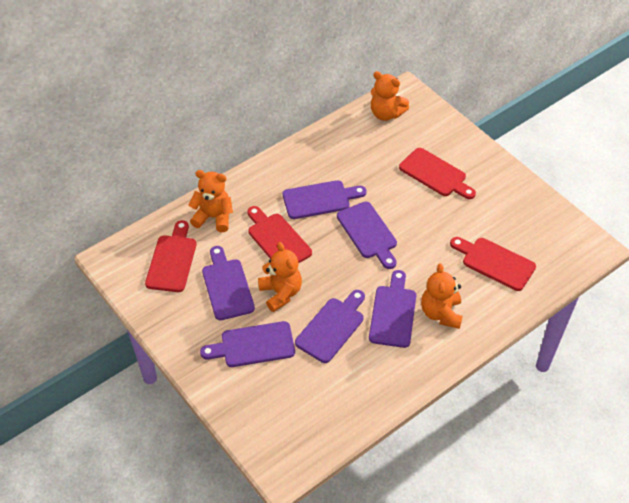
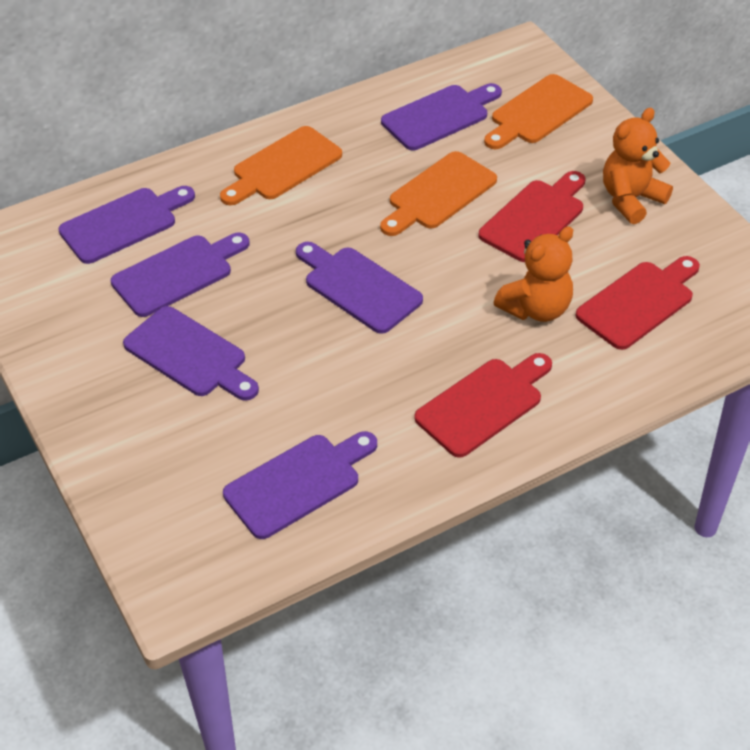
orange cutting board: none = 0 -> [220,126,342,205] [380,151,497,236] [484,74,593,149] = 3
orange teddy bear: [188,170,233,232] [258,242,302,312] [371,71,409,121] [421,263,463,329] = 4 -> [494,226,573,322] [603,108,673,224] = 2
red cutting board: [145,220,196,292] [247,206,312,263] [399,148,476,199] [450,237,536,291] = 4 -> [415,353,552,458] [478,171,585,262] [575,256,700,350] = 3

